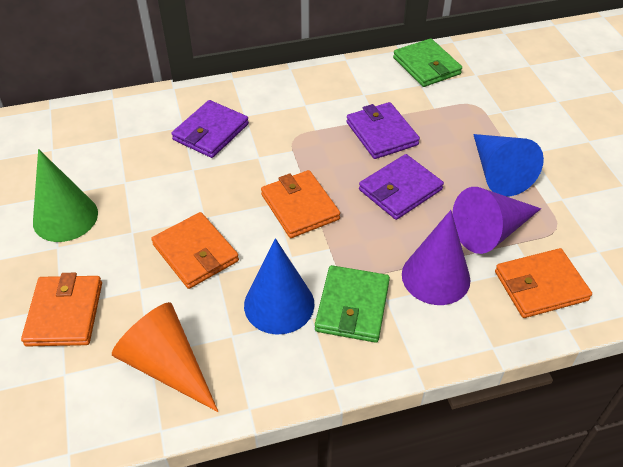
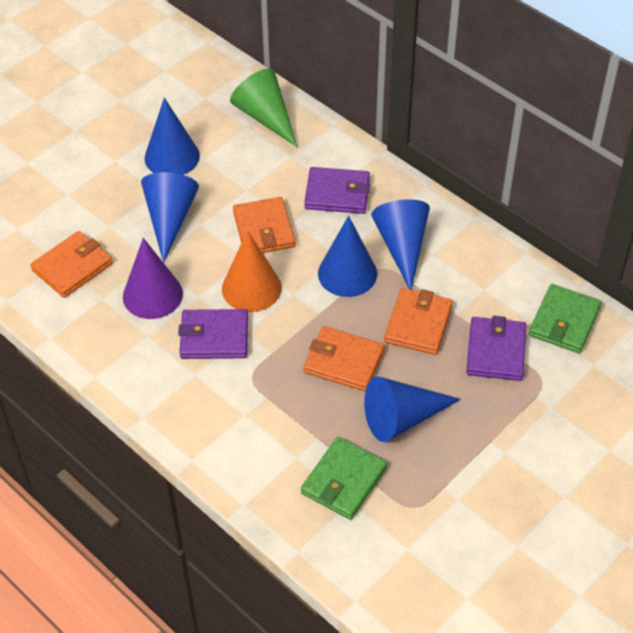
blue cone: [244,238,314,334] [473,134,544,196] = 2 -> [141,172,199,263] [145,98,200,175] [318,216,377,297] [364,377,461,442] [371,199,430,290] = 5
purple cone: [402,210,471,305] [452,187,541,254] = 2 -> [123,238,183,319] = 1

